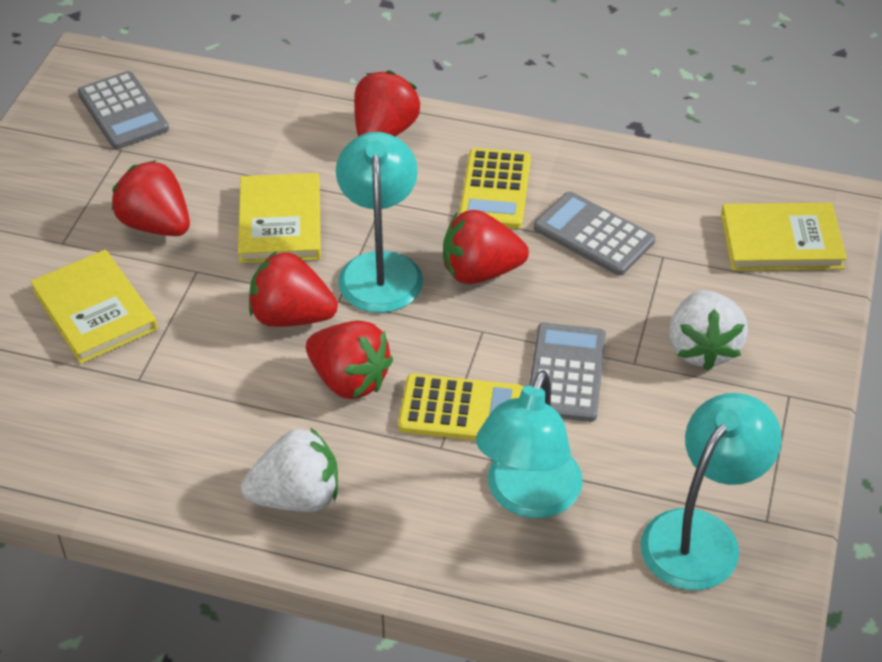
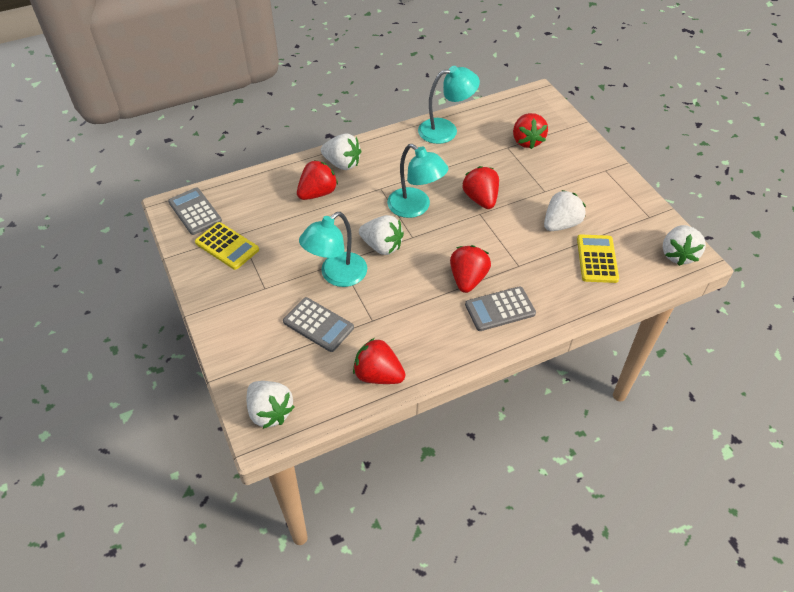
white strawberry: [241,427,338,512] [669,290,748,371] = 2 -> [247,381,295,429] [321,133,361,170] [359,215,404,255] [544,190,586,231] [663,225,706,266] = 5
yellow book: [30,250,158,364] [238,173,321,263] [721,203,847,271] = 3 -> none = 0

